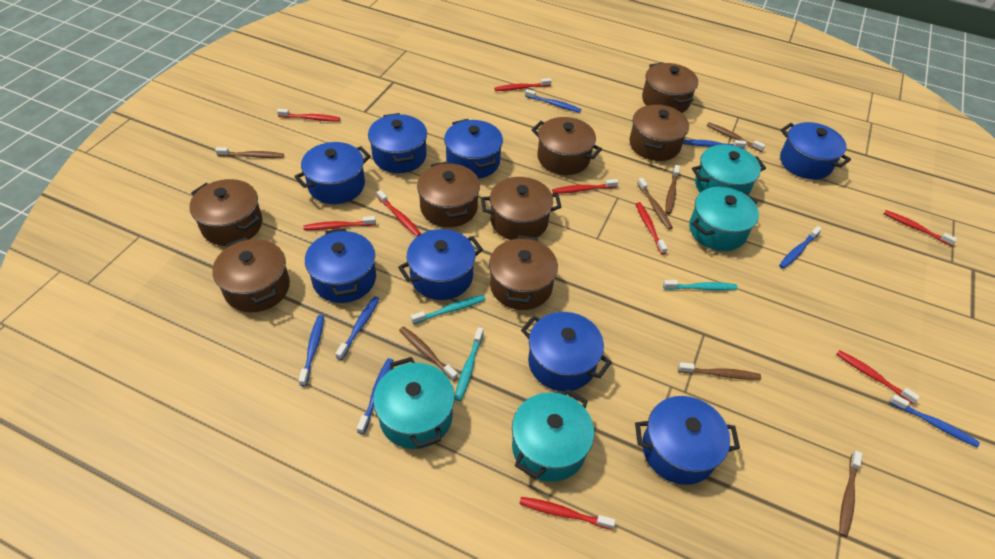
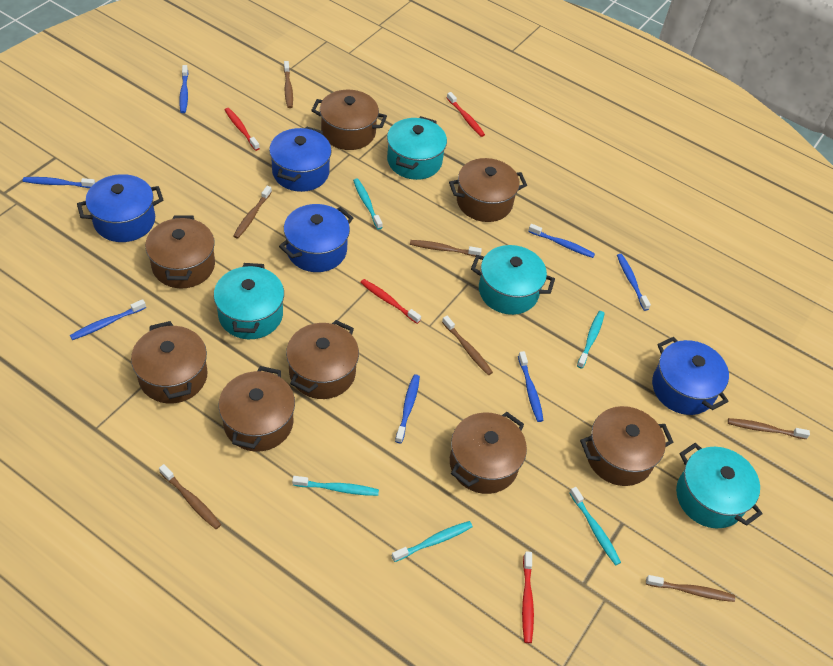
blue pot: [294,142,371,204] [305,228,376,303] [368,113,427,173] [398,229,483,300] [444,119,503,179] [521,312,612,391] [635,396,740,485] [780,122,851,180] = 8 -> [77,174,163,242] [269,126,332,192] [279,204,353,272] [652,337,729,415] = 4
red toothbrush: [277,109,340,121] [303,216,376,230] [377,190,421,237] [494,78,552,91] [519,497,615,530] [552,179,618,194] [636,202,668,254] [836,350,920,404] [884,210,957,246] = 9 -> [225,108,260,151] [360,279,421,324] [447,92,485,137] [522,551,534,643] = 4
turquoise toothbrush: [411,295,486,324] [455,327,484,401] [663,280,738,290] = 3 -> [292,476,379,496] [353,178,383,229] [392,521,473,562] [569,487,621,566] [577,311,605,369] = 5

